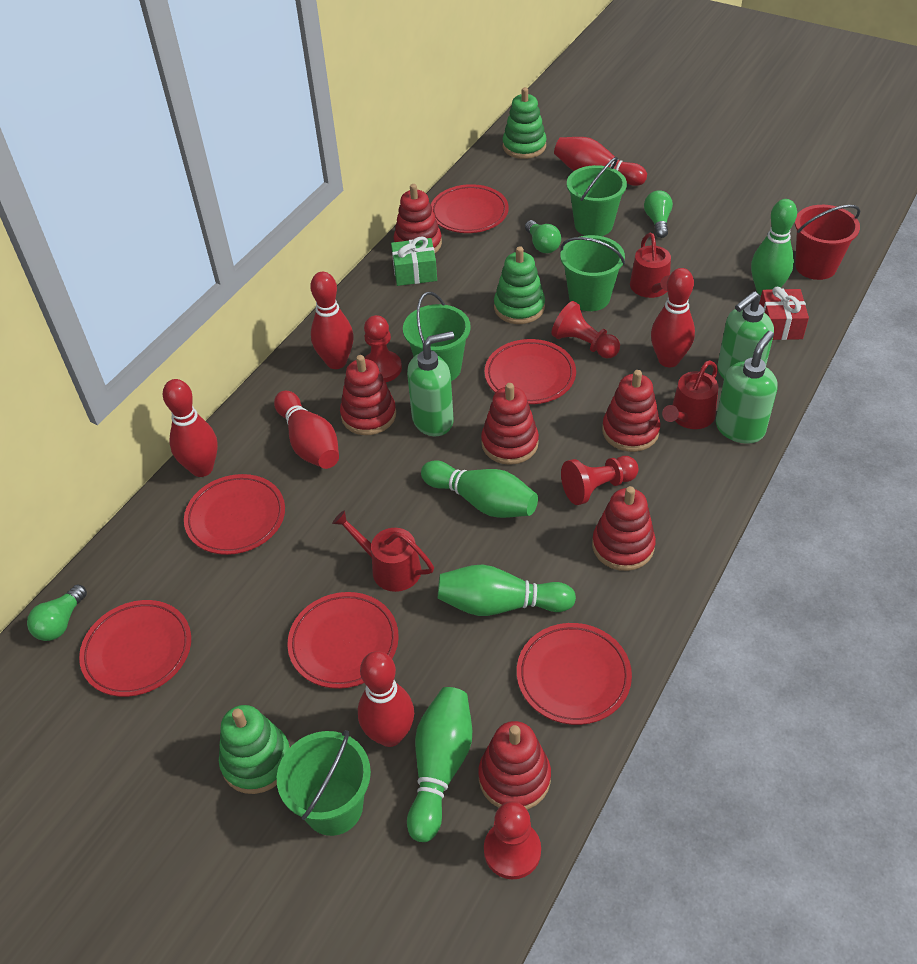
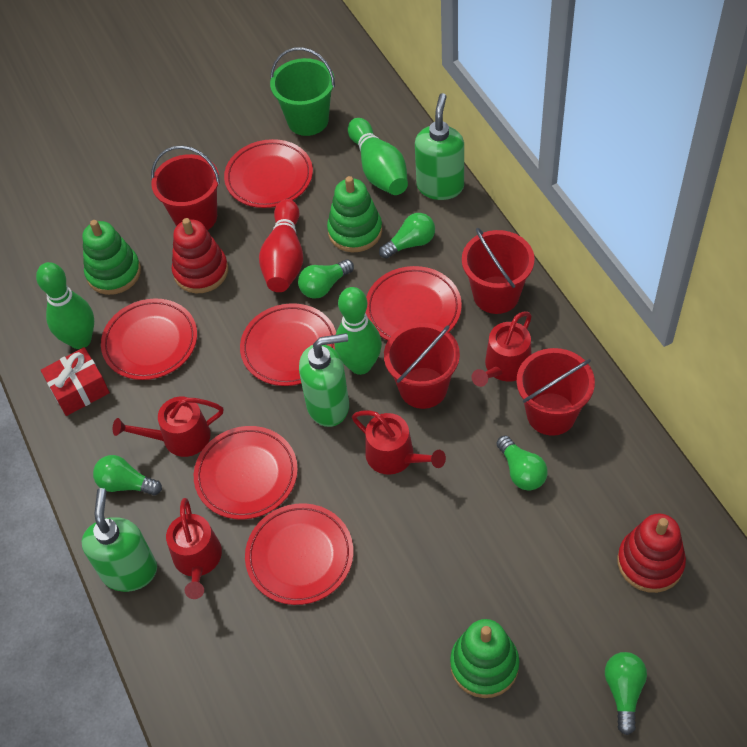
green bowling pin: [407,687,472,842] [421,460,538,518] [438,564,576,616] [751,199,797,296] = 4 -> [36,262,94,349] [335,287,382,375] [348,118,408,195] = 3
green bucket: [277,730,371,836] [403,292,471,381] [560,235,625,311] [567,157,627,236] = 4 -> [270,47,335,136] = 1
green gift: [391,237,437,286] = 1 -> none = 0
green light bulb: [27,584,87,641] [525,220,561,253] [644,190,673,238] = 3 -> [93,455,162,496] [298,259,354,299] [379,213,435,259] [497,435,548,491] [605,652,647,735] = 5
red bowling pin: [162,379,218,477] [274,391,339,469] [310,272,354,369] [358,651,414,747] [554,137,647,186] [651,268,695,367] = 6 -> [259,199,303,292] = 1
red bucket: [795,205,860,280] = 1 -> [151,145,220,230] [384,323,460,409] [462,227,534,314] [517,348,595,436] = 4
red pawn: [364,315,402,382] [484,801,541,879] [551,301,620,358] [561,456,638,505] = 4 -> none = 0
red stacking toy: [340,355,396,435] [394,184,442,253] [478,721,551,810] [481,383,539,465] [592,486,656,571] [602,370,660,452] = 6 -> [172,218,228,293] [617,513,686,593] = 2
red watering can: [332,510,434,592] [630,233,671,298] [662,360,719,429] = 3 -> [113,396,223,457] [166,498,222,599] [352,410,446,475] [472,311,532,387] = 4

